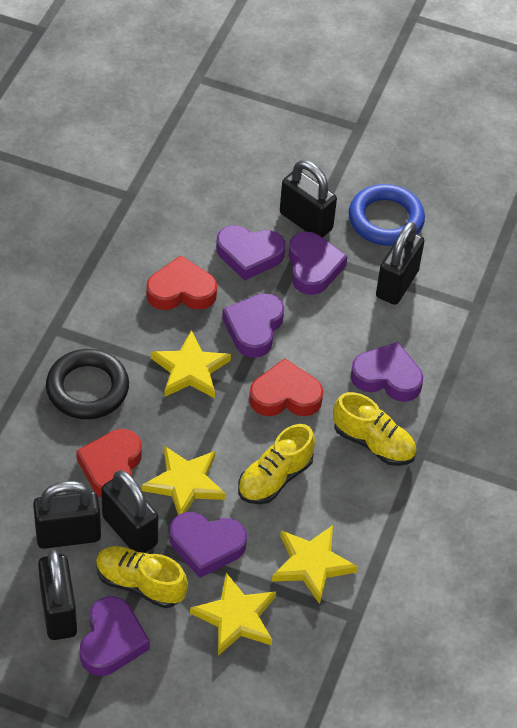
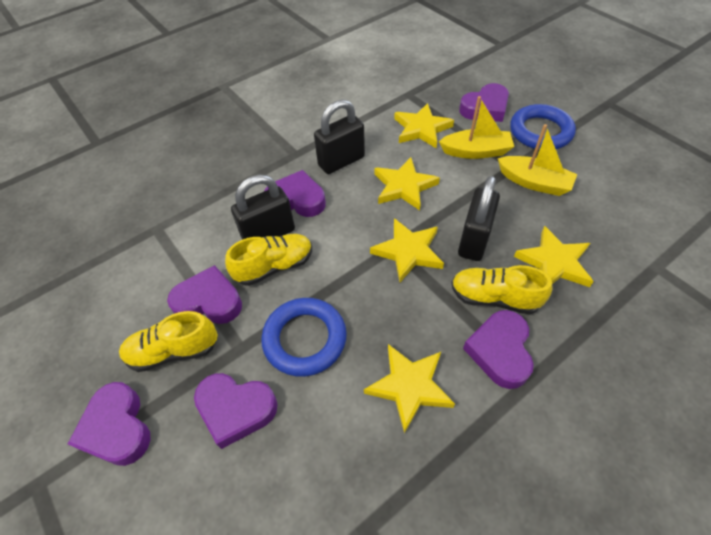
black padlock: [33,481,101,549] [38,550,77,640] [101,470,158,553] [280,160,337,238] [376,222,424,305] = 5 -> [231,175,295,240] [314,99,365,174] [458,176,500,261] = 3
black ring: [46,349,129,419] = 1 -> none = 0
blue ring: [349,184,425,246] = 1 -> [261,298,347,377] [510,104,576,150] = 2
red heart: [77,429,142,498] [146,255,217,310] [249,359,323,416] = 3 -> none = 0
yellow boat: none = 0 -> [439,96,514,159] [498,124,577,196] = 2
yellow star: [142,446,226,515] [151,330,231,398] [190,573,276,656] [272,525,358,604] = 4 -> [364,344,455,433] [370,218,444,282] [374,157,440,211] [394,103,454,148] [514,226,594,287] = 5

